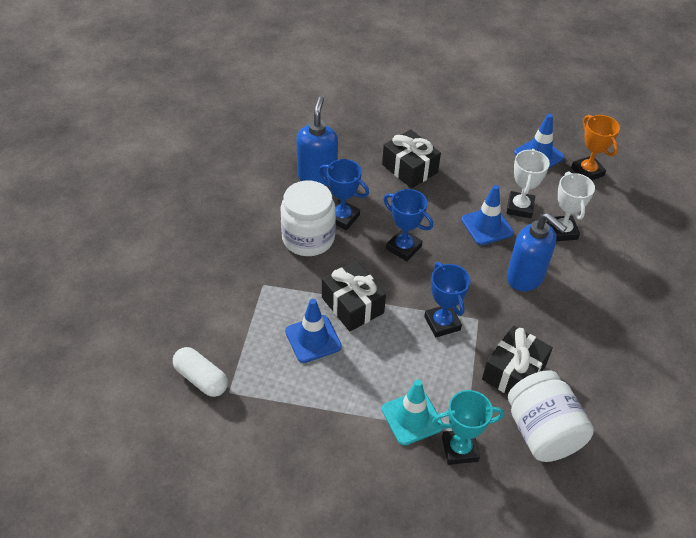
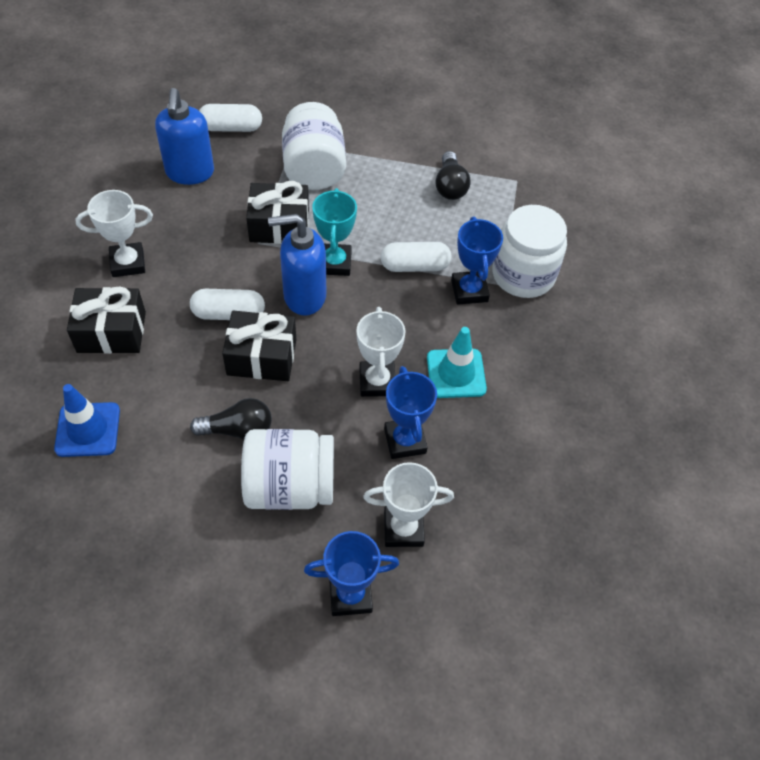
black light bulb: none = 0 -> [190,398,272,440] [435,151,471,200] = 2
blue traffic cone: [285,299,342,363] [461,185,514,245] [514,114,564,169] = 3 -> [54,384,120,457] = 1
orange trophy: [571,115,620,180] = 1 -> none = 0
white capsule: [173,347,228,397] = 1 -> [190,289,265,320] [199,104,262,132] [381,242,451,272] = 3
white jar: [280,181,336,256] [508,370,594,462] = 2 -> [241,429,334,510] [282,102,346,190] [492,205,567,298] = 3
white trophy: [507,149,550,218] [547,171,595,241] = 2 -> [75,190,153,277] [356,307,406,397] [363,462,454,547] = 3

